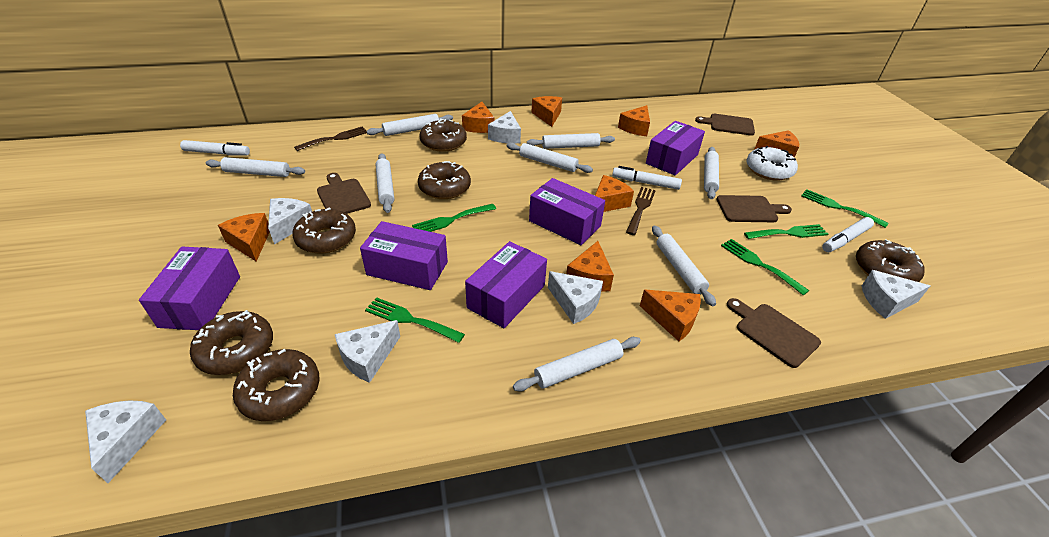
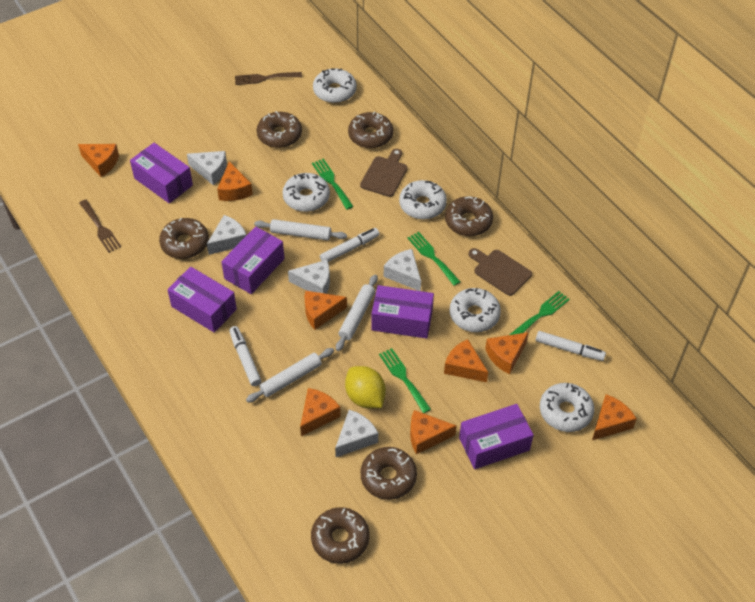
brown cutting board: [317,173,371,214] [695,114,755,136] [716,195,792,222] [727,298,821,368] = 4 -> [360,149,408,197] [468,248,532,296] = 2
green fork: [365,297,465,343] [412,204,496,232] [721,239,809,295] [744,224,828,239] [801,189,888,228] = 5 -> [312,159,354,210] [379,348,431,413] [408,232,460,286] [509,291,570,335] = 4
white cheese: [85,400,166,483] [268,198,312,245] [335,320,400,383] [488,111,521,144] [548,271,603,324] [862,270,930,319] = 6 -> [187,151,227,185] [207,215,247,255] [288,260,330,294] [335,410,378,457] [384,249,421,291] = 5
white donut: [746,146,798,181] = 1 -> [283,173,330,212] [313,68,357,103] [399,180,447,219] [450,288,501,332] [540,383,594,432] = 5
white rolling pin: [206,157,305,177] [367,114,453,136] [376,153,394,213] [507,143,593,173] [513,337,641,392] [527,133,615,149] [652,226,716,306] [704,147,719,199] = 8 -> [246,348,334,403] [254,219,347,241] [336,275,378,351] = 3
yellow lemon: none = 0 -> [345,366,386,408] = 1

